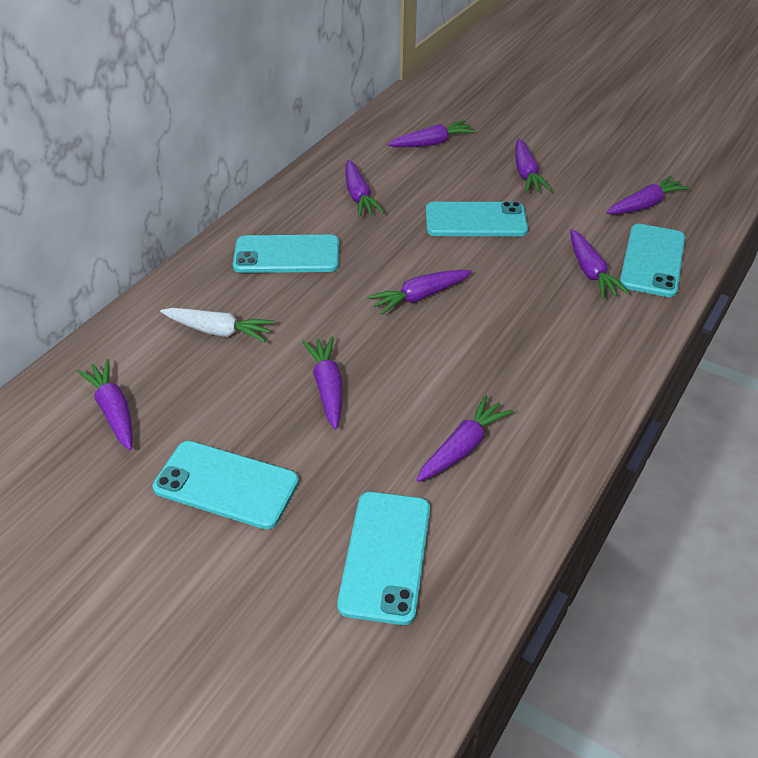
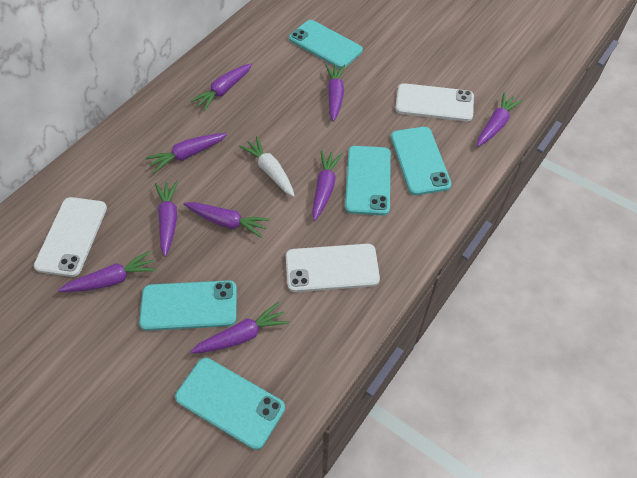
white phone: none = 0 -> [34,197,107,277] [286,244,380,292] [395,83,474,121] = 3

